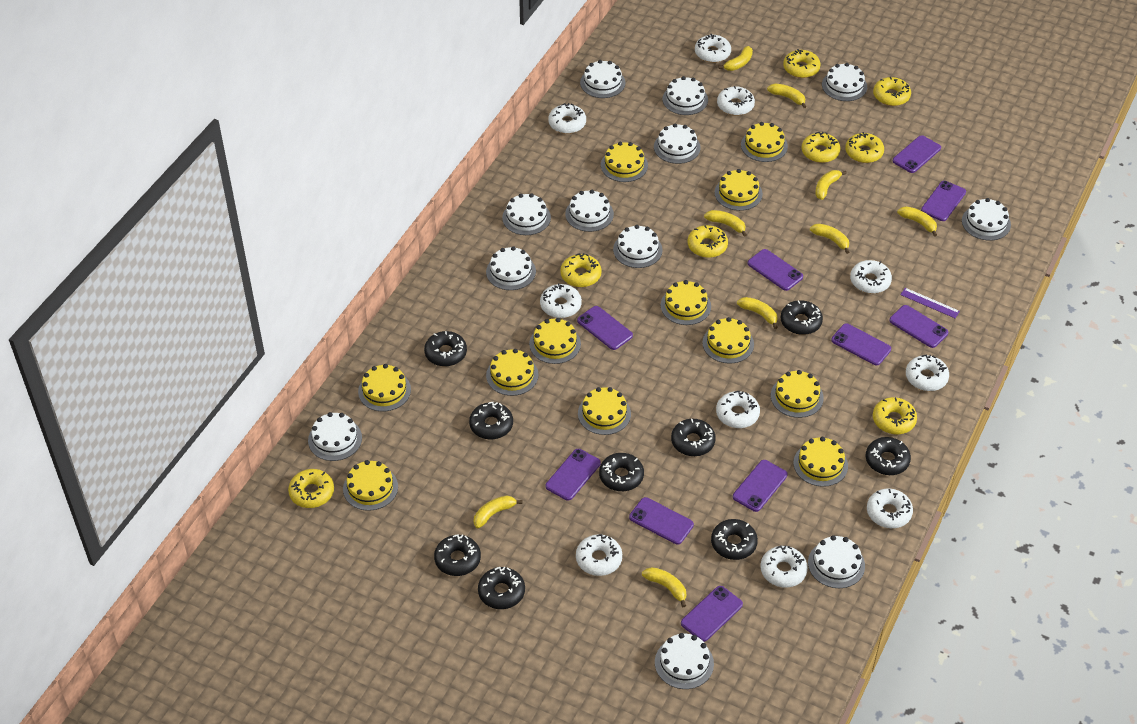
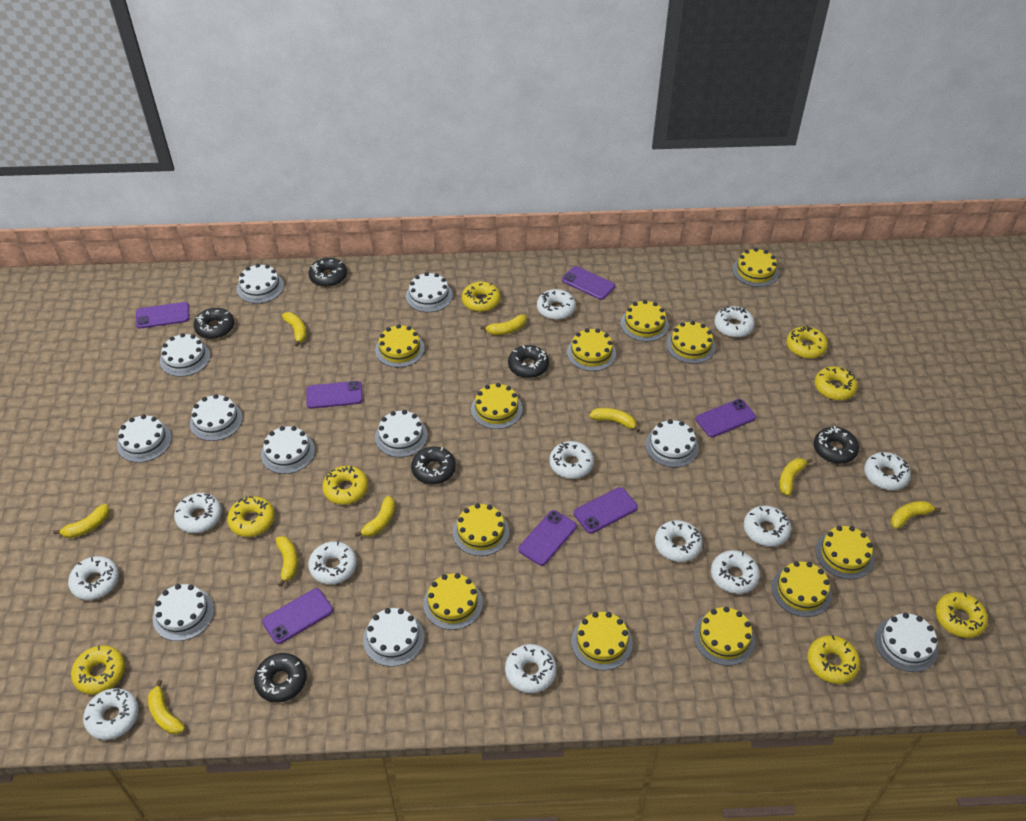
black donut: [424,331,467,366] [434,534,481,576] [469,402,513,439] [478,567,525,609] [599,453,644,491] [671,419,716,456] [711,519,758,560] [780,300,823,335] [866,437,911,475] = 9 -> [194,308,234,339] [254,653,307,703] [309,258,347,287] [411,447,456,484] [508,345,549,378] [814,426,859,464] = 6
purple phone: [546,449,601,501] [577,306,633,350] [629,497,694,544] [681,586,743,642] [733,460,787,512] [748,249,803,291] [831,323,891,365] [889,305,948,348] [892,135,941,173] [921,181,966,221] = 10 -> [136,302,189,329] [262,588,333,644] [306,381,363,409] [518,510,577,566] [562,266,615,300] [574,487,638,533] [696,399,756,437] = 7
purple ruler: [900,288,960,318] = 1 -> none = 0
white cake: [308,412,362,461] [486,246,536,290] [502,193,551,235] [565,190,614,232] [580,60,625,98] [613,225,663,268] [654,123,701,164] [655,633,714,689] [662,76,708,115] [808,535,865,588] [822,63,867,101] [962,198,1011,241] = 12 -> [117,414,172,463] [153,584,214,641] [160,333,210,377] [190,394,243,441] [237,264,284,303] [261,426,315,474] [363,608,424,667] [375,410,428,457] [406,272,453,312] [645,419,699,468] [875,613,938,672] = 11
white donut: [540,283,582,318] [548,103,586,134] [576,534,622,576] [695,34,731,63] [716,391,760,428] [717,86,755,116] [760,546,808,587] [850,260,892,293] [867,488,913,528] [906,354,949,391] = 10 -> [68,556,119,600] [83,688,139,740] [174,493,222,533] [308,541,357,584] [505,644,557,693] [537,289,576,320] [549,441,594,479] [655,520,702,562] [711,550,760,594] [714,306,755,337] [744,506,791,547] [864,452,911,490] = 12

